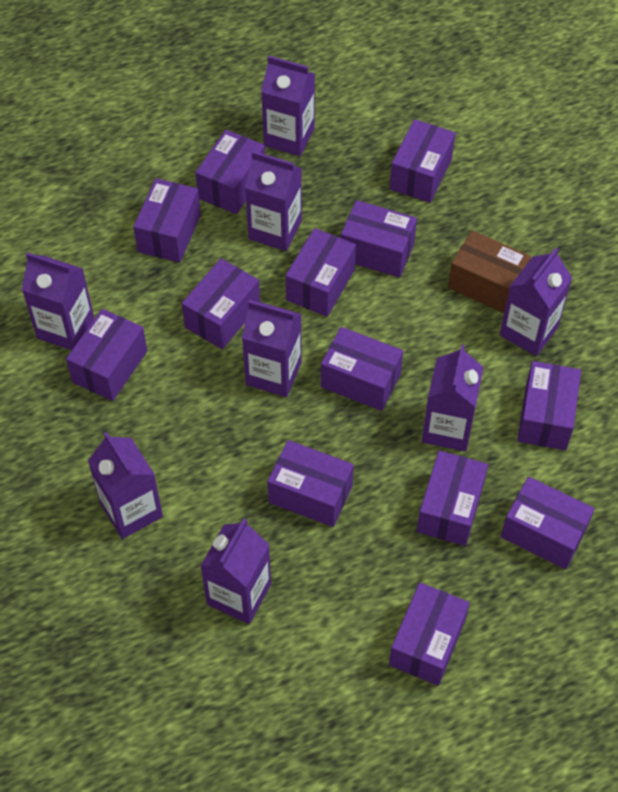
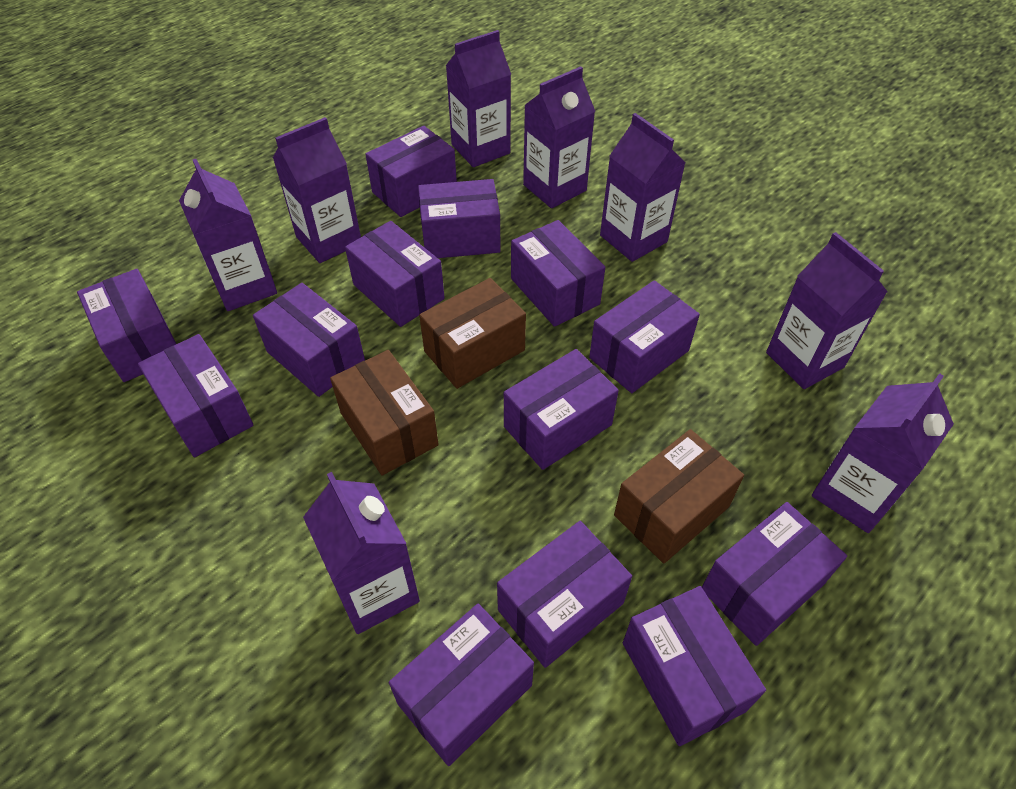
brown box: [448,230,531,313] = 1 -> [330,350,439,475] [419,278,526,389] [614,429,744,563] = 3

